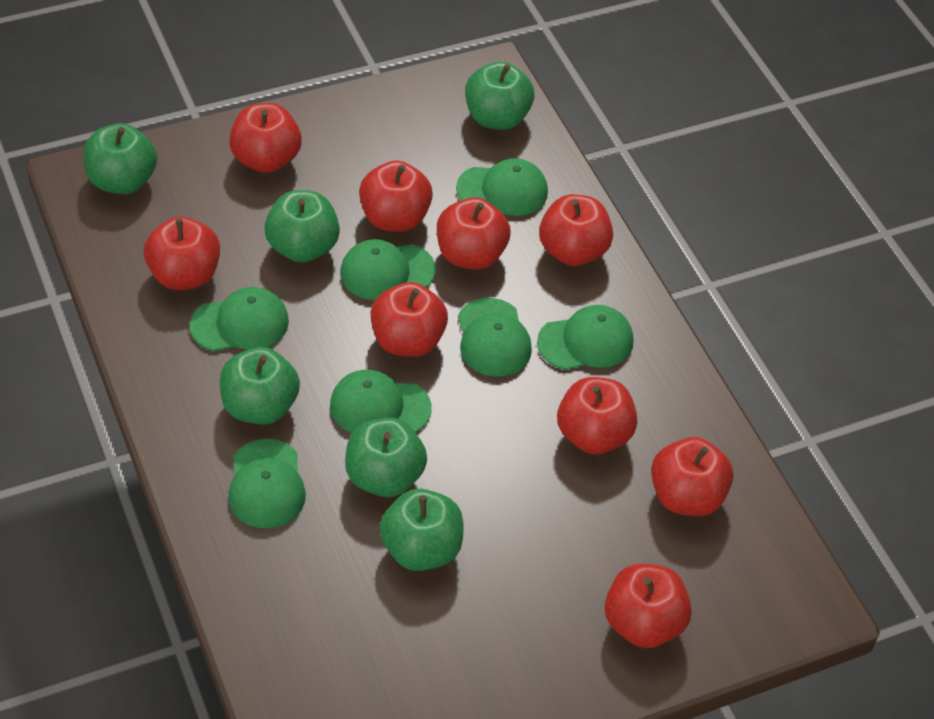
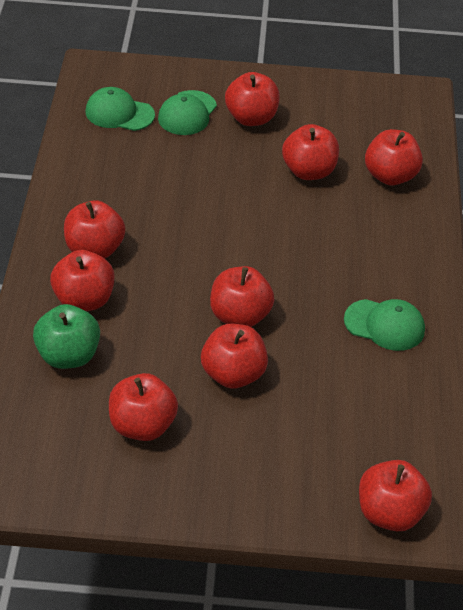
green apple: [84,123,157,194] [220,347,300,425] [264,190,340,263] [345,418,427,497] [379,489,463,571] [465,62,534,130] = 6 -> [33,304,100,369] = 1
green cap: [190,287,289,351] [228,439,306,528] [330,370,432,433] [340,239,436,300] [456,158,548,216] [458,298,532,377] [537,305,633,370] = 7 -> [86,87,155,131] [158,90,217,135] [344,299,425,351] = 3

